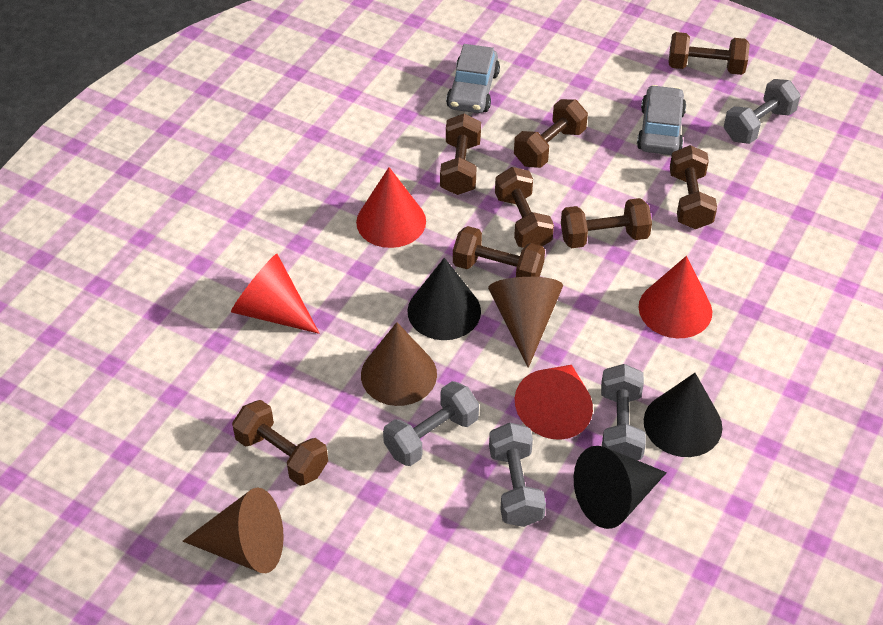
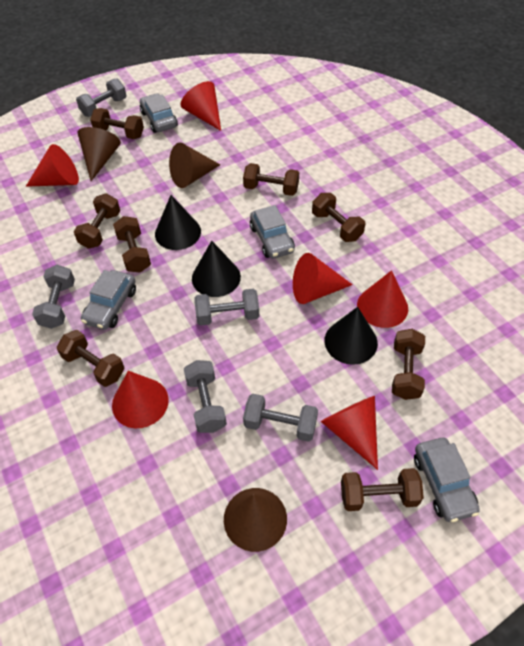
grey car: [446,44,500,113] [637,85,686,155] = 2 -> [81,270,136,330] [140,93,178,133] [250,205,295,259] [414,437,480,522] = 4
grey dumbbell: [383,381,479,466] [489,423,546,527] [601,364,646,460] [724,79,800,144] = 4 -> [32,265,75,329] [76,78,127,117] [184,360,227,433] [195,289,259,326] [243,394,318,442] = 5
red cone: [231,254,319,334] [356,167,426,248] [515,365,593,440] [638,256,712,338] = 4 -> [26,144,79,187] [112,371,169,428] [181,81,221,131] [293,253,353,304] [321,396,378,470] [357,270,408,328] = 6

